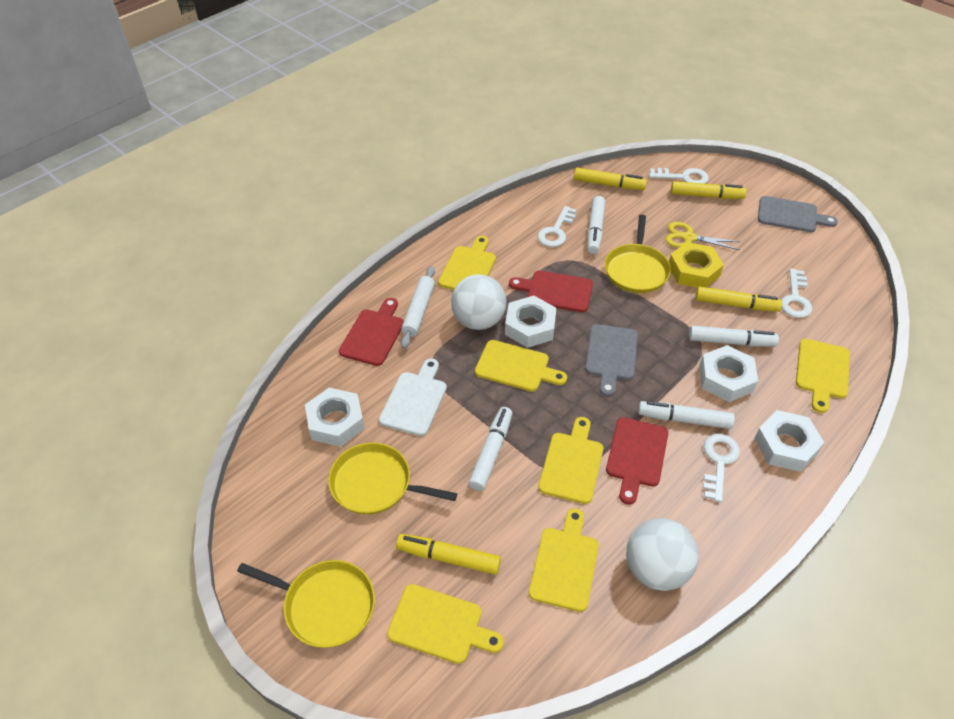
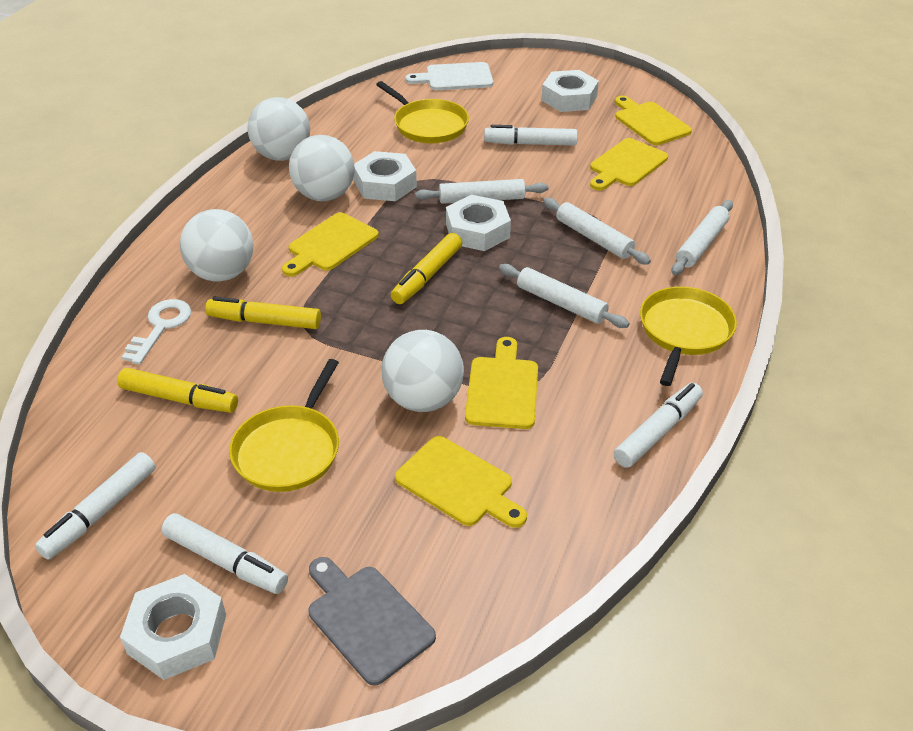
grey cutting board: [585,324,638,397] [758,196,838,232] = 2 -> [309,557,436,686] = 1
red cutting board: [339,298,404,366] [509,271,593,312] [606,417,668,504] = 3 -> none = 0
white ball: [451,274,506,330] [626,518,699,591] = 2 -> [180,209,254,281] [247,97,310,161] [289,135,355,201] [381,330,464,412] = 4
white key: [538,206,576,247] [649,168,709,184] [703,434,740,503] [782,268,812,318] = 4 -> [122,299,191,365] = 1
white rolling pin: [401,266,435,349] = 1 -> [415,179,549,204] [499,264,629,328] [543,198,651,265] [672,200,733,275] = 4
yellow cutting board: [387,584,504,664] [438,236,496,290] [475,340,567,392] [529,508,599,612] [538,417,603,504] [796,339,850,413] = 6 -> [282,212,379,277] [395,436,527,528] [465,337,538,429] [590,138,668,190] [615,96,692,145] = 5
yellow marker: [396,534,501,575] [574,168,647,190] [671,181,747,199] [695,286,782,312] = 4 -> [117,368,238,413] [205,297,321,329] [391,233,462,304] = 3
yellow nut: [669,242,724,288] = 1 -> none = 0
yellow scissors: [665,222,741,250] = 1 -> none = 0

